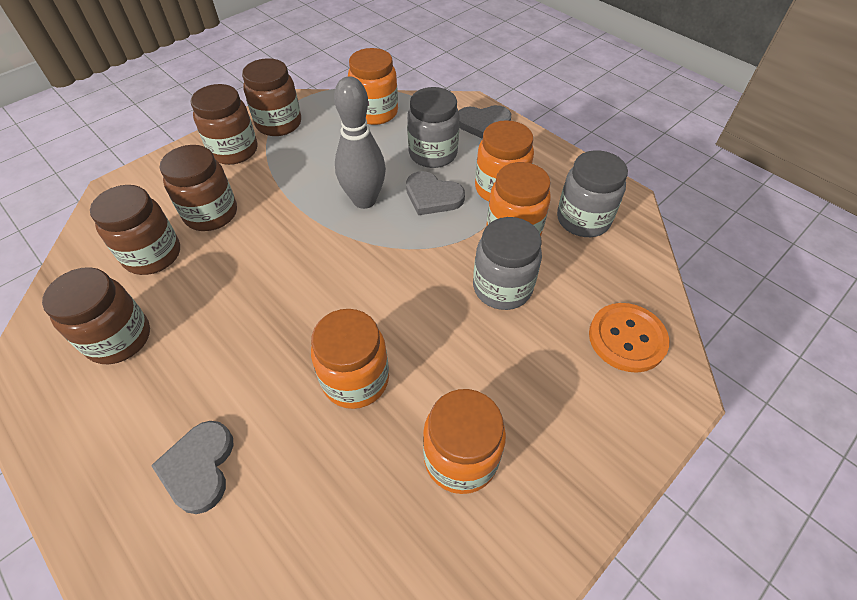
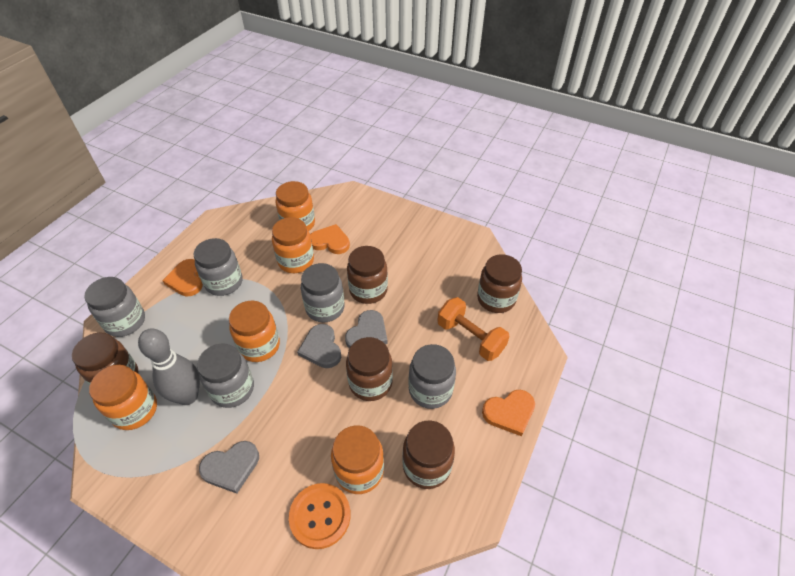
grey jar: [407,87,460,168] [473,217,542,310] [557,150,628,237] = 3 -> [84,277,145,337] [194,238,242,296] [197,344,254,408] [301,263,345,323] [408,344,456,409] = 5
orange dumbbell: none = 0 -> [437,297,510,361] = 1
orange heart: none = 0 -> [162,259,203,296] [310,224,350,254] [482,390,535,436] = 3

